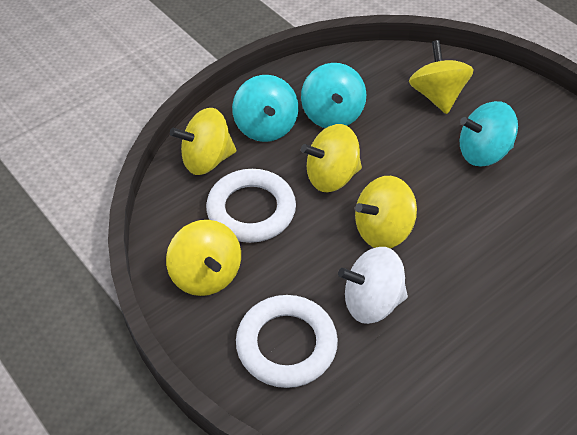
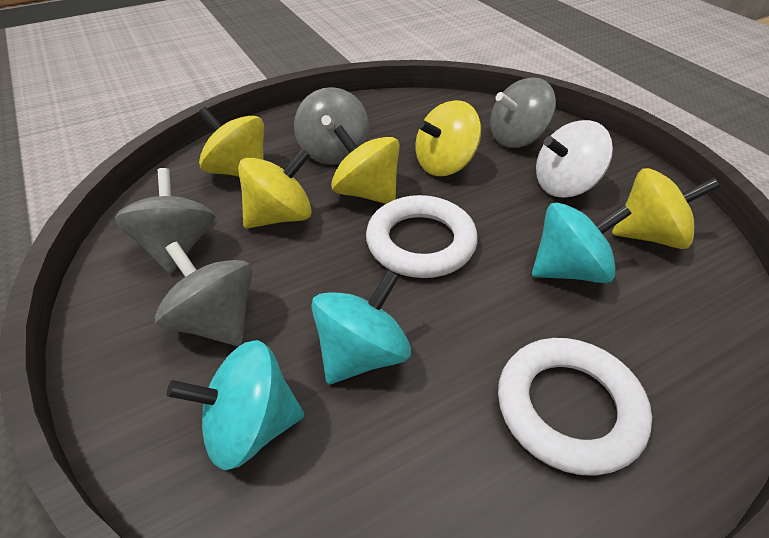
grey spinning top: none = 0 -> [115,168,215,274] [155,241,252,346] [294,87,369,165] [490,78,556,148] = 4

